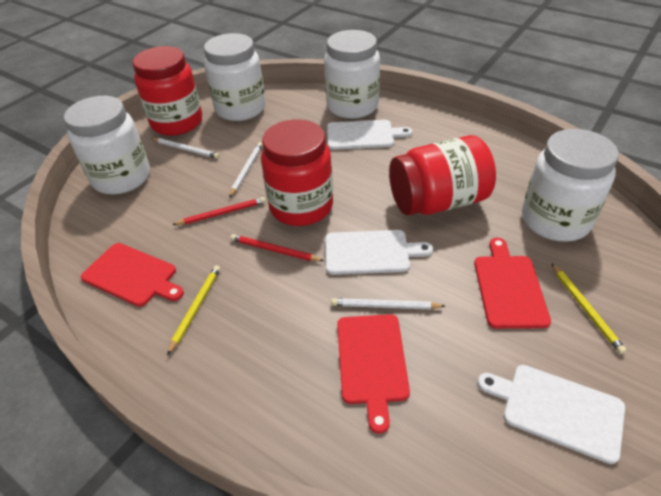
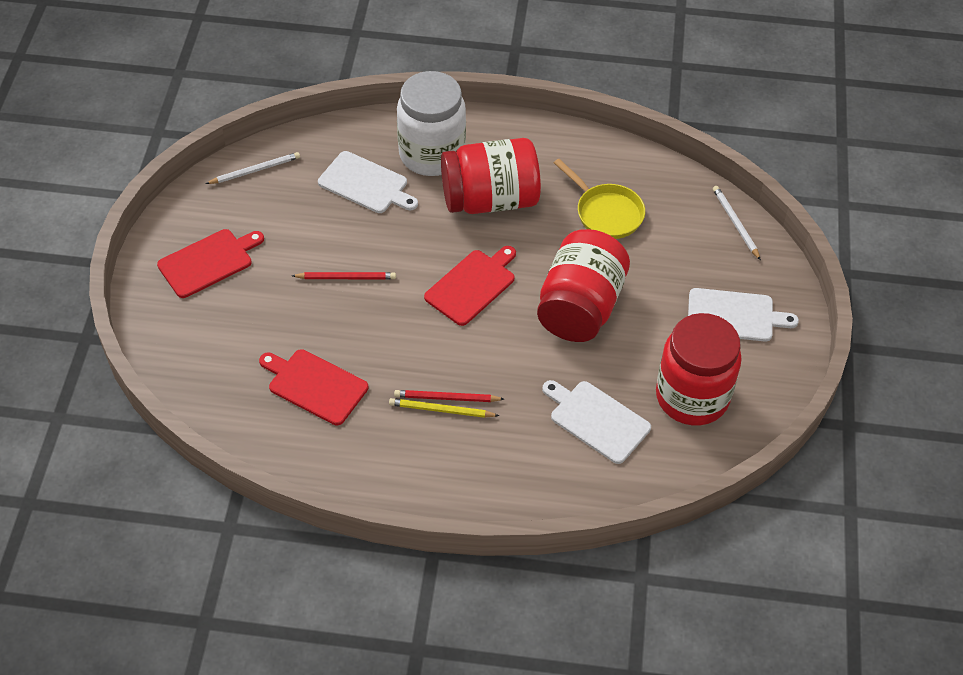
white jar: [64,96,150,195] [204,33,266,121] [324,30,380,119] [522,129,619,242] = 4 -> [397,71,466,176] = 1
white pencil: [151,138,220,159] [229,142,263,198] [331,298,445,309] = 3 -> [206,152,300,184] [713,186,761,260] = 2
yellow pan: none = 0 -> [554,159,645,239] = 1
yellow pencil: [167,265,220,355] [552,264,627,354] = 2 -> [389,398,499,418] = 1

